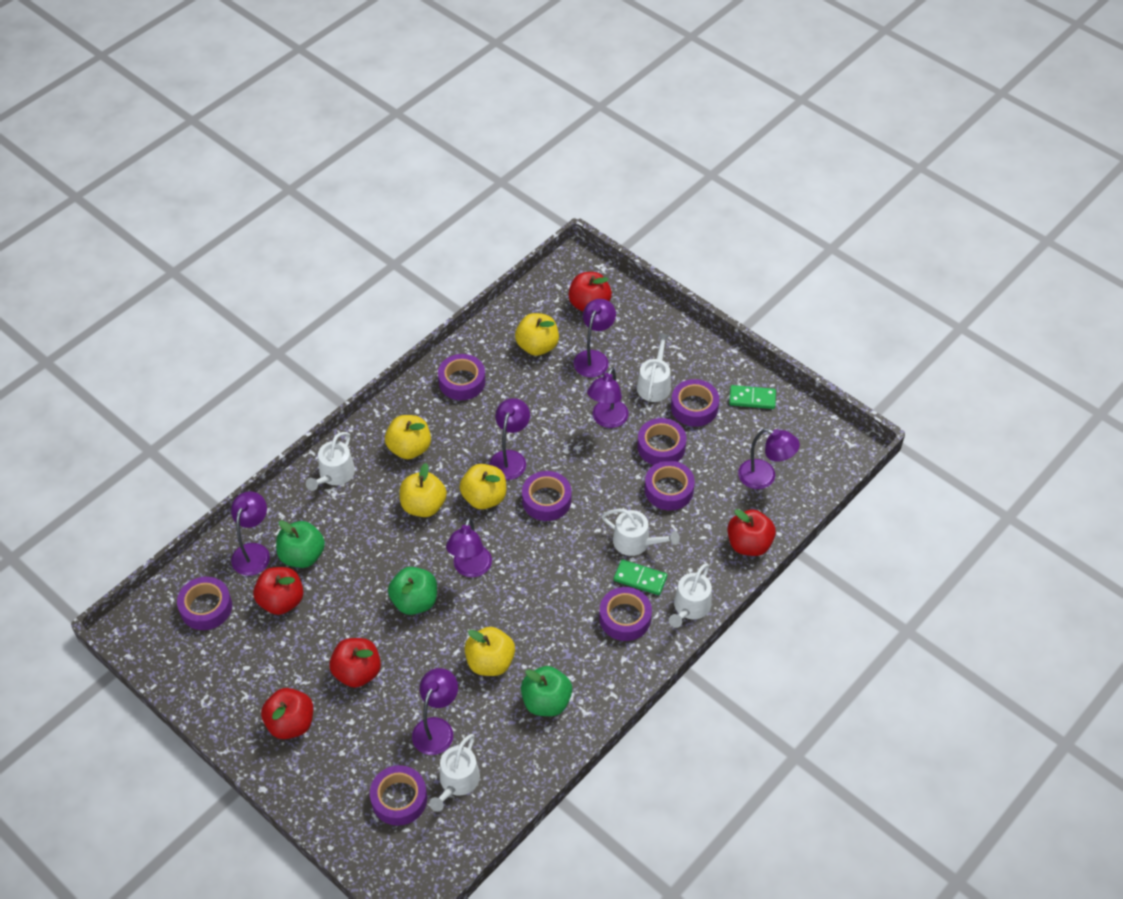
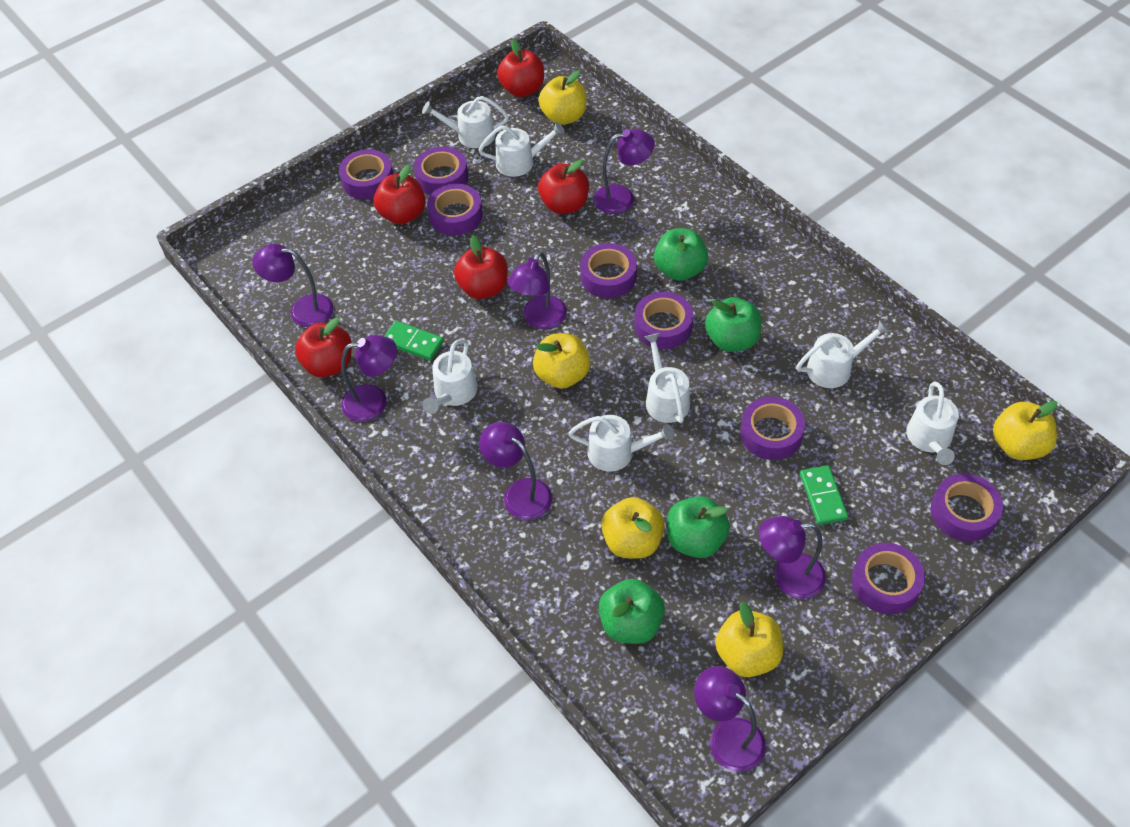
green apple: [276,520,325,568] [388,567,437,615] [521,666,572,716] = 3 -> [599,579,665,644] [654,228,708,281] [667,496,730,558] [705,297,762,352] = 4
white watering can: [306,432,355,491] [429,734,480,812] [602,509,680,556] [637,333,671,402] [669,563,712,628] = 5 -> [422,96,509,148] [423,339,478,414] [479,122,565,177] [568,415,674,472] [644,333,690,423] [797,320,890,388] [906,382,959,465] = 7

